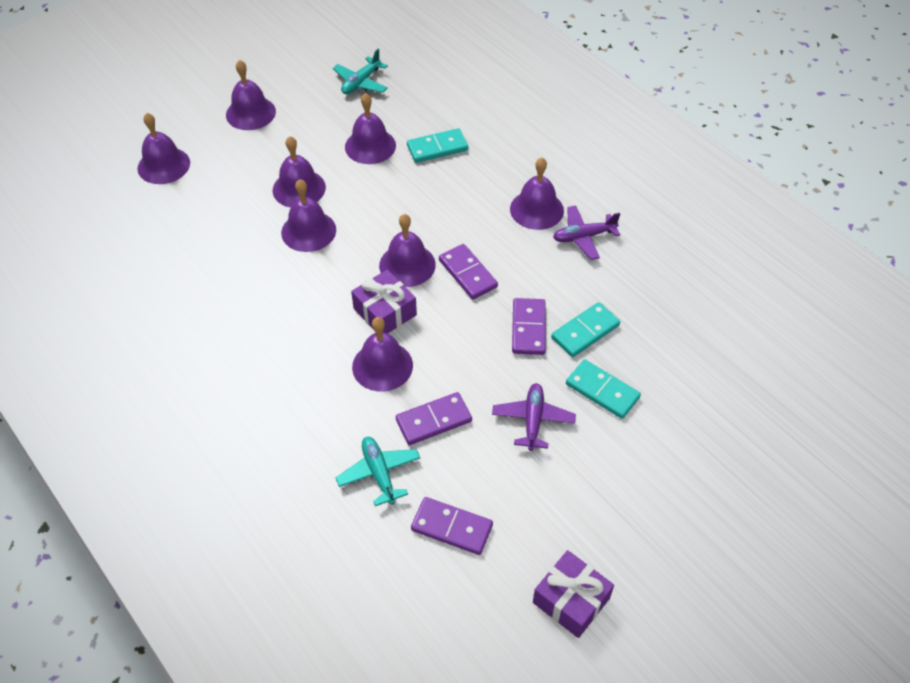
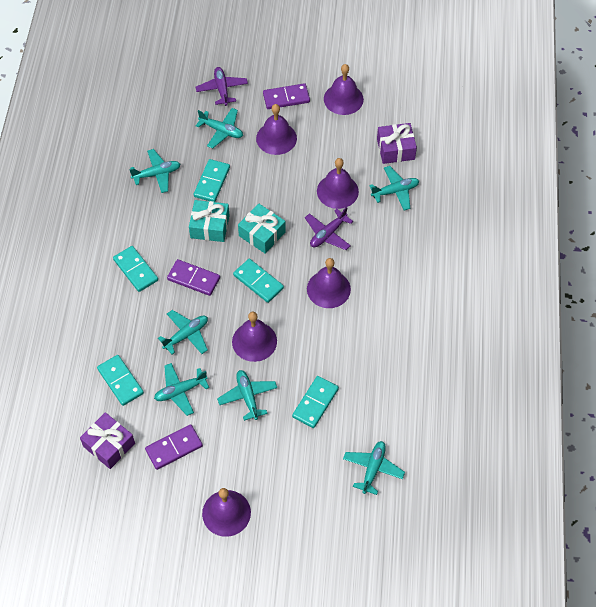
purple bell: [137,113,190,184] [226,60,276,130] [273,136,326,208] [281,179,336,252] [345,93,396,164] [352,317,413,391] [379,214,436,287] [510,157,564,230] = 8 -> [202,488,251,537] [232,312,277,362] [256,104,297,155] [307,258,351,308] [317,158,359,209] [324,64,364,115] = 6
purple domino: [396,392,472,445] [411,497,493,555] [439,244,498,300] [512,298,546,355] = 4 -> [145,424,203,470] [167,259,220,296] [263,83,310,109] = 3
turquoise domino: [407,128,469,163] [551,302,620,357] [566,360,641,419] = 3 -> [97,355,144,406] [113,246,158,292] [194,159,230,202] [233,259,284,303] [292,376,339,428] = 5
turquoise gift: none = 0 -> [189,200,230,242] [238,203,286,254] = 2
turquoise plane: [333,49,388,94] [336,437,420,506] = 2 -> [129,149,180,193] [154,363,209,416] [158,310,208,354] [196,108,243,149] [217,370,277,421] [343,441,405,495] [369,166,419,211] = 7

